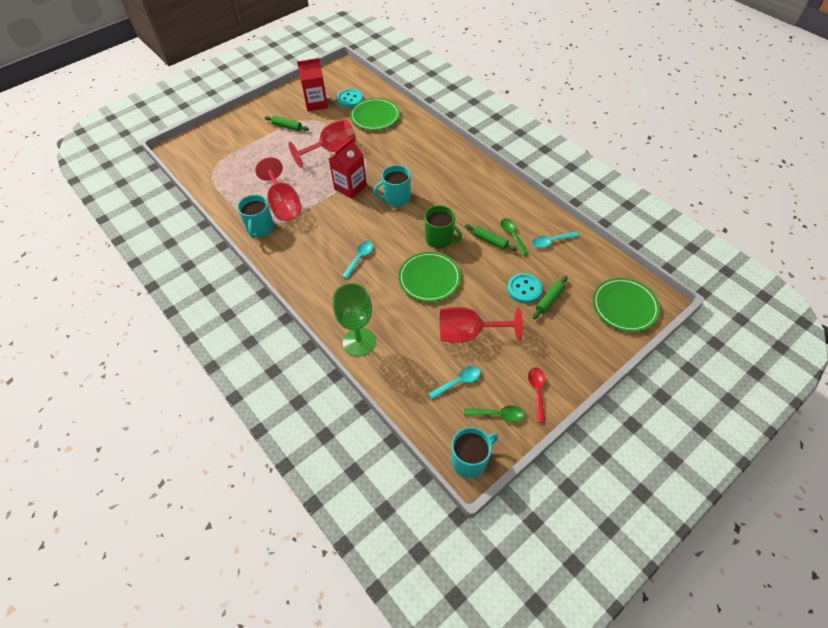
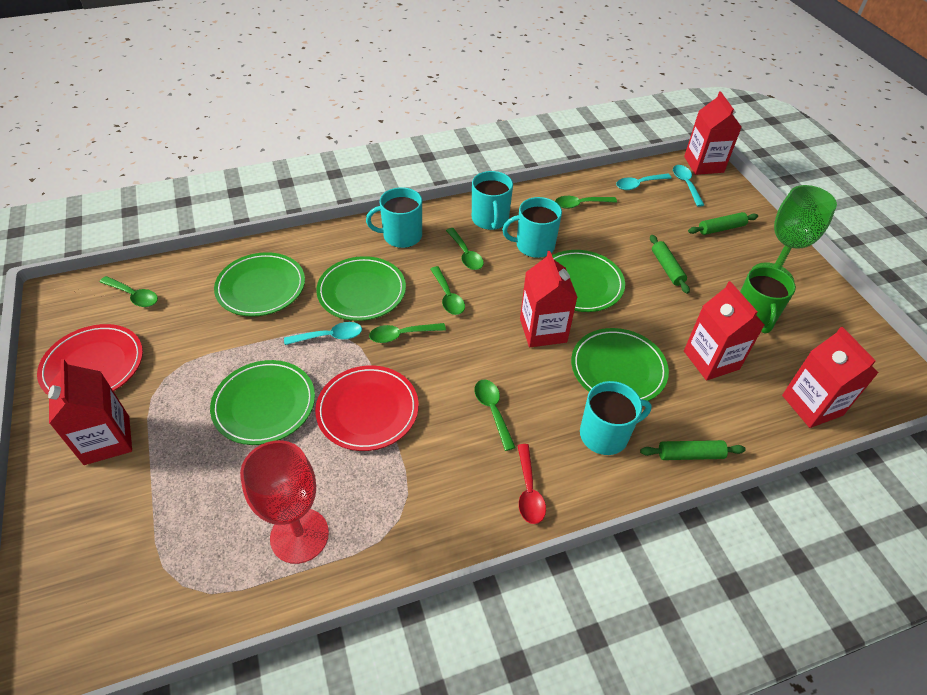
green plate: [350,98,400,130] [398,252,461,302] [593,278,660,332] = 3 -> [210,360,315,445] [214,252,305,317] [316,256,406,321] [552,250,625,312] [571,328,669,401] = 5
green spoon: [464,406,525,422] [501,218,529,256] = 2 -> [100,276,158,307] [369,323,446,343] [430,266,465,315] [446,228,484,270] [474,380,516,451] [555,196,617,209] = 6
red carton: [297,58,328,111] [329,138,367,199] = 2 -> [48,359,132,465] [520,251,577,347] [684,92,742,175] [684,281,764,380] [782,327,878,428] = 5
red goblet: [255,157,302,221] [289,119,356,168] [440,307,523,343] = 3 -> [240,440,329,564] = 1
red plate: none = 0 -> [37,324,143,395] [315,365,419,451] = 2
turquoise button: [337,89,363,108] [507,273,542,303] = 2 -> none = 0
turquoise mug: [237,194,274,238] [373,165,411,206] [451,427,498,478] = 3 -> [366,187,422,248] [472,171,513,230] [502,197,562,258] [580,381,652,455] = 4

